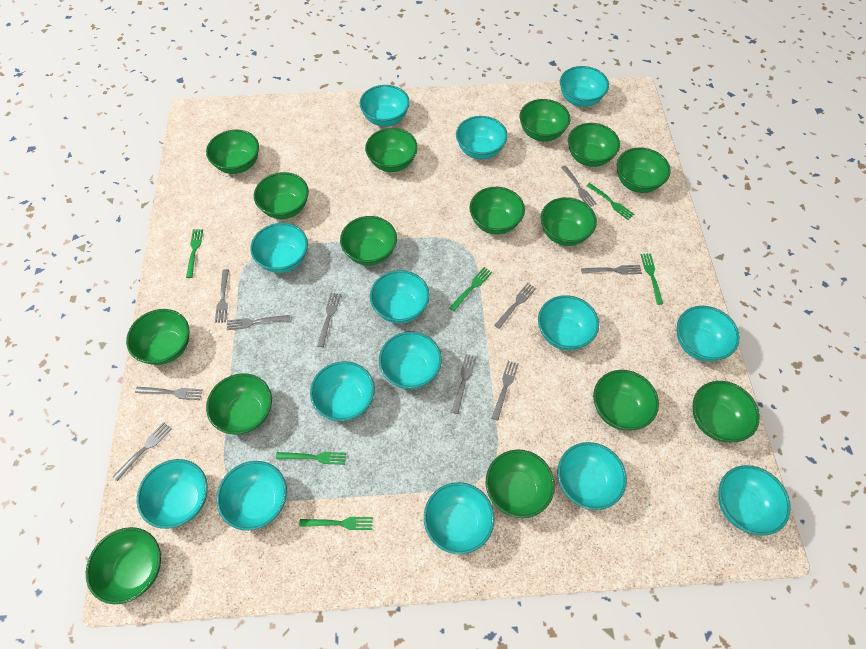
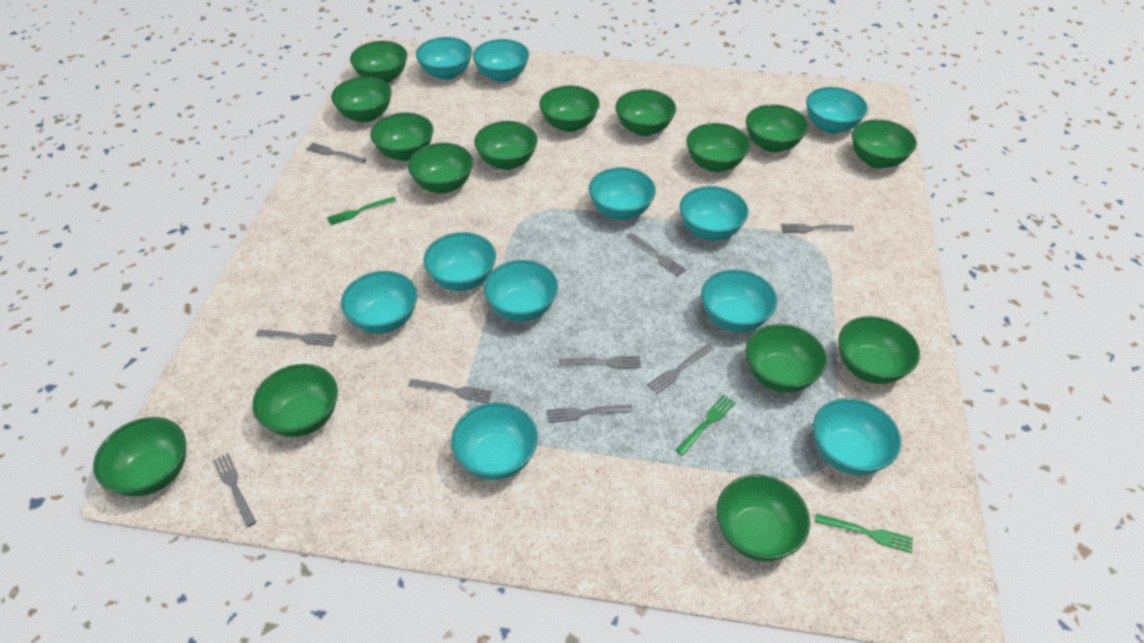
green fork: [186,229,203,278] [276,452,346,465] [299,517,373,530] [449,267,492,311] [586,183,634,220] [641,253,663,305] = 6 -> [327,197,396,225] [675,394,736,456] [815,514,913,553] = 3
grey fork: [113,422,172,481] [135,387,203,400] [215,269,229,323] [227,315,290,330] [317,293,341,347] [452,354,476,414] [492,361,519,421] [494,283,536,329] [561,165,597,207] [581,265,642,275] = 10 -> [213,453,256,527] [256,330,337,347] [306,143,366,164] [408,379,492,403] [547,404,633,423] [559,356,641,368] [627,232,686,277] [647,344,713,394] [781,224,854,233] = 9
turquoise bowl: [137,459,208,529] [216,461,287,531] [250,223,308,273] [310,361,375,421] [359,85,410,127] [370,270,430,324] [379,332,442,389] [424,482,495,554] [456,116,508,159] [538,295,599,351] [558,442,627,510] [560,66,609,107] [677,306,740,362] [718,465,791,536] = 14 -> [341,271,417,334] [416,37,472,80] [423,232,496,291] [451,402,538,480] [473,39,529,82] [483,260,558,322] [589,167,656,220] [679,186,748,240] [701,269,777,332] [806,87,868,134] [813,398,901,475] = 11

